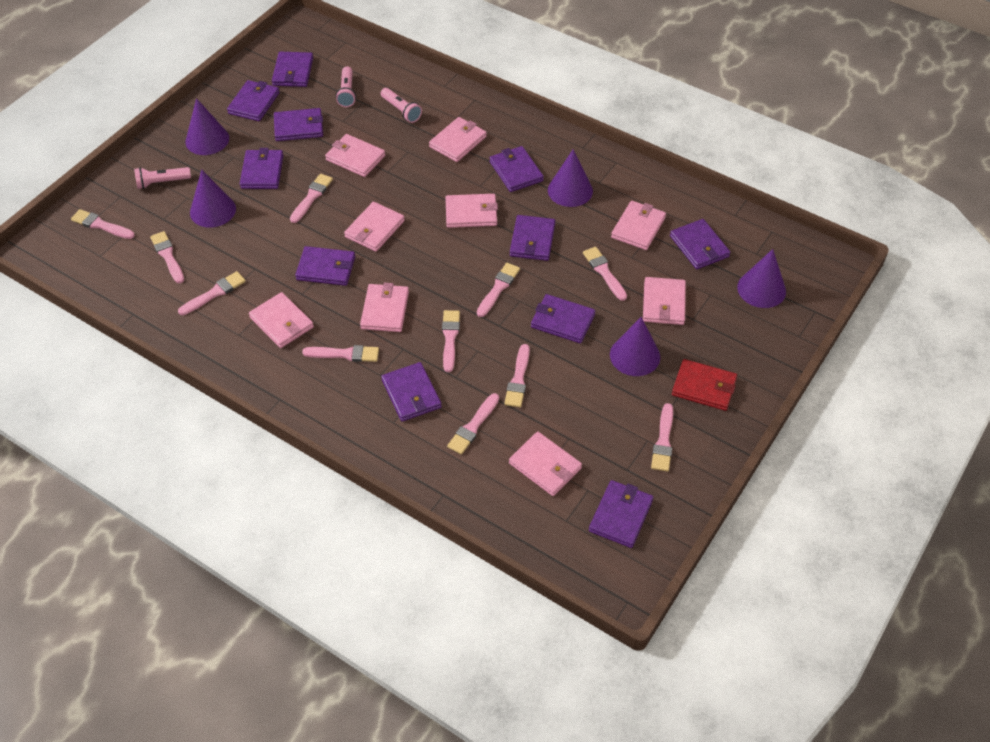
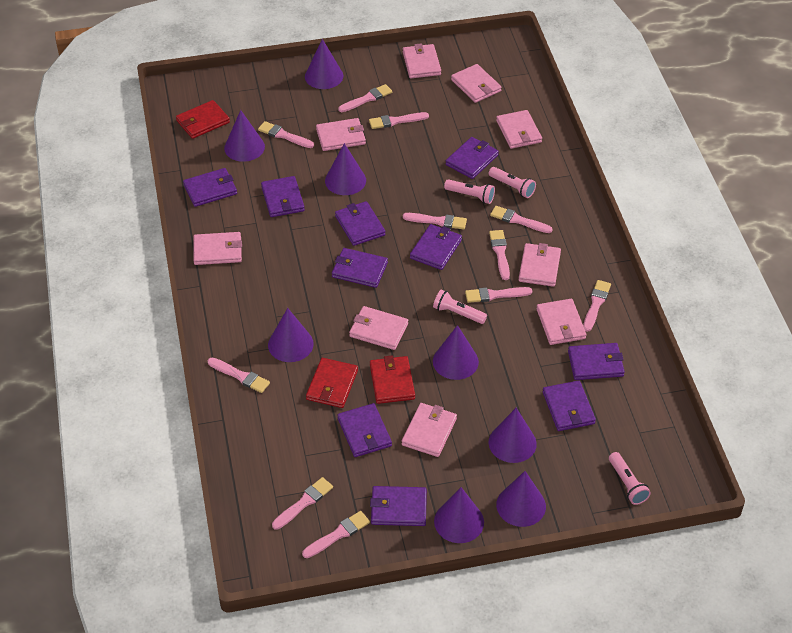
pink flashlight: [134,167,191,189] [336,67,356,107] [381,88,422,123] = 3 -> [433,290,487,324] [444,179,495,204] [489,167,536,198] [609,452,651,505] = 4
purple cone: [185,98,229,155] [190,170,236,227] [548,149,593,207] [610,317,660,376] [737,249,786,308] = 5 -> [224,110,265,162] [268,308,314,362] [305,39,343,89] [325,143,366,195] [433,325,479,380] [434,487,484,543] [488,408,537,463] [496,471,546,527] = 8
purple wallet: [227,80,280,121] [240,148,283,189] [272,52,313,87] [274,108,323,141] [295,246,355,286] [381,362,442,422] [490,146,544,192] [510,215,555,261] [531,294,595,343] [589,480,653,548] [670,219,731,269] = 11 -> [183,168,237,207] [261,176,305,217] [332,248,388,288] [335,201,386,246] [337,403,392,457] [370,486,427,526] [410,224,462,270] [446,137,499,179] [543,380,596,431] [568,343,625,380] = 10
red wallet: [672,359,737,411] = 1 -> [176,100,230,139] [306,358,358,408] [370,355,415,404] = 3

